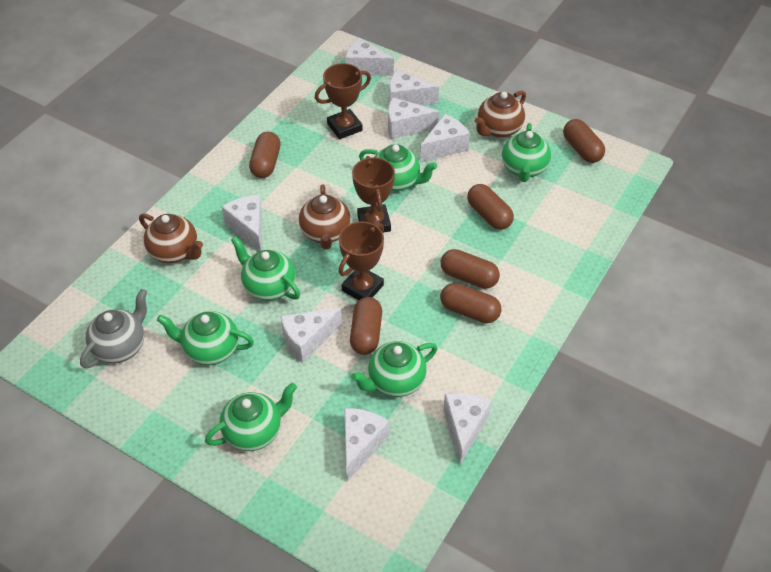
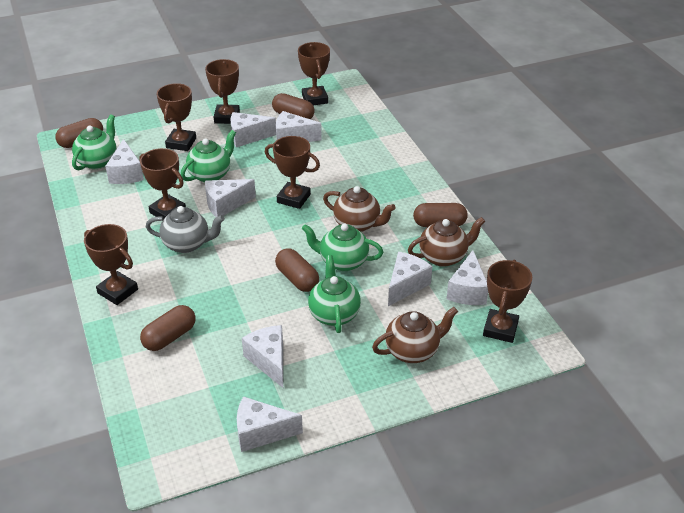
brown capsule: [249,132,281,178] [350,297,382,355] [440,283,501,323] [441,249,500,289] [467,184,514,230] [563,119,605,163] = 6 -> [55,118,103,148] [140,305,196,351] [272,93,315,119] [275,248,319,292] [413,203,468,227] = 5
brown trophy: [315,63,371,139] [339,221,384,300] [352,156,395,233] = 3 -> [84,224,138,305] [139,148,186,219] [157,83,196,151] [205,59,240,124] [265,136,320,209] [298,42,330,105] [483,260,532,343] = 7
green teapot: [157,311,254,365] [205,383,297,451] [231,236,300,301] [351,341,438,397] [359,144,437,191] [502,123,551,182] = 6 -> [72,114,117,171] [181,130,236,182] [302,224,383,271] [308,255,361,333] = 4

